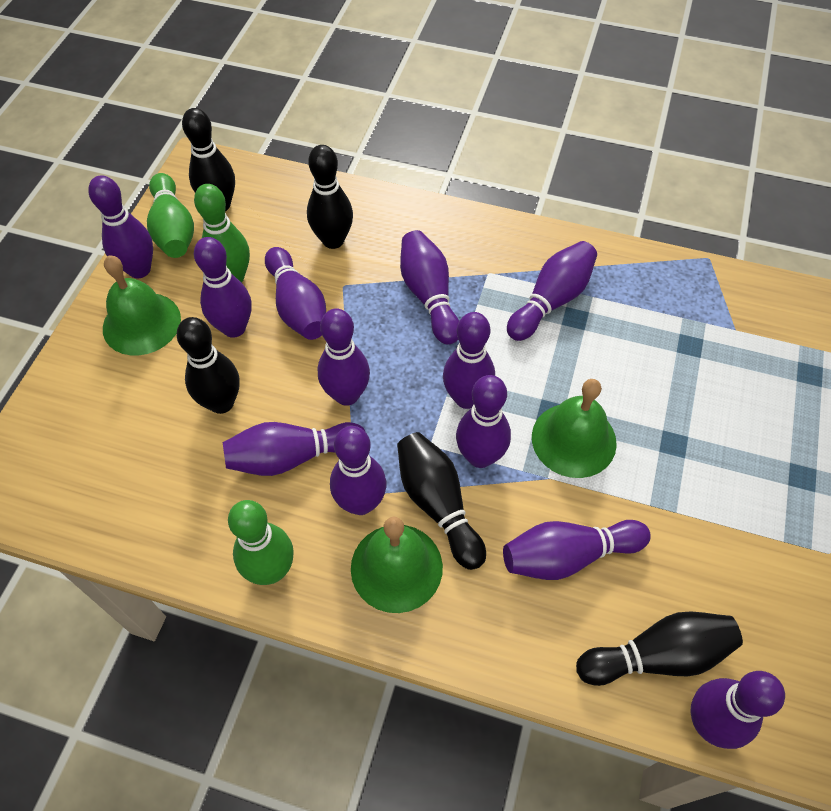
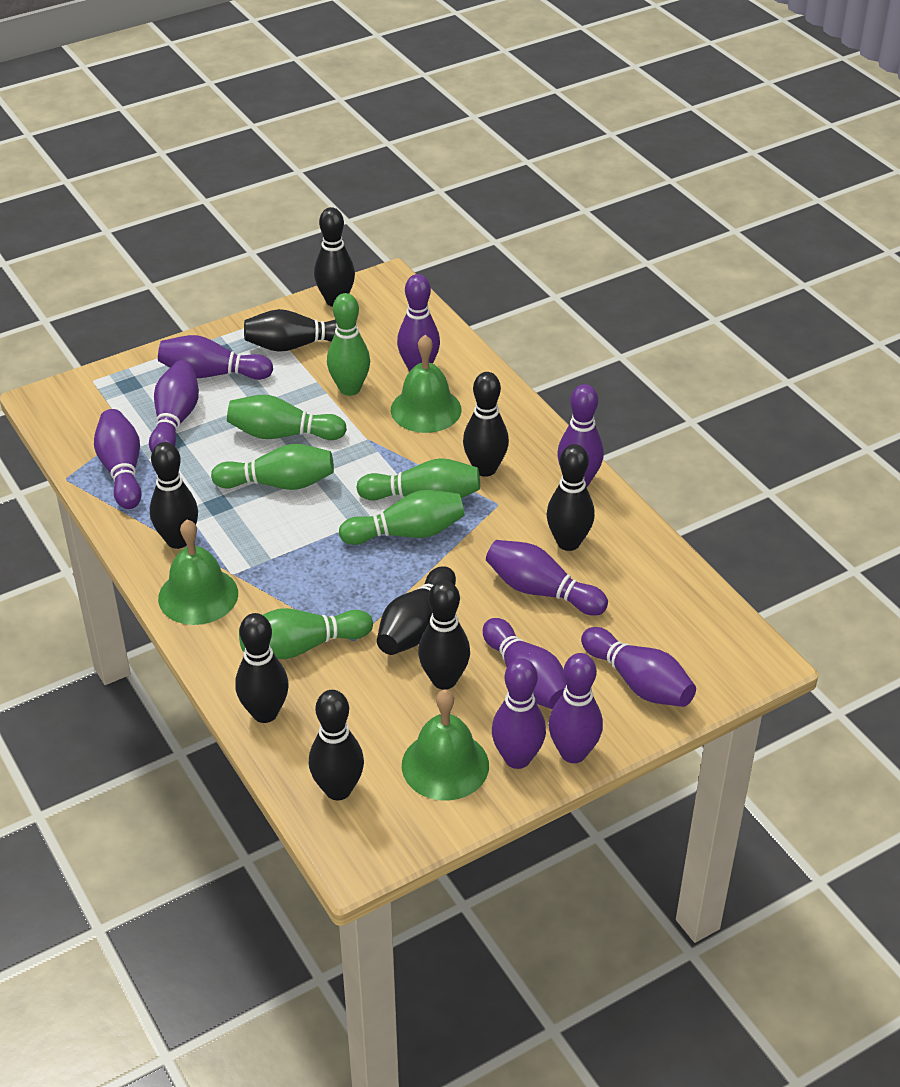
black bowling pin: [176,317,240,414] [182,108,235,211] [307,145,353,249] [397,432,486,570] [576,611,743,686] = 5 -> [150,442,198,549] [235,613,289,723] [244,309,337,352] [309,690,364,800] [314,207,355,307] [377,566,456,655] [418,580,470,690] [463,372,509,477] [546,444,595,551] = 9
green bowling pin: [147,173,194,258] [194,184,250,283] [228,500,294,585] = 3 -> [211,444,334,490] [227,395,347,440] [239,608,373,659] [327,293,370,396] [339,490,465,545] [357,458,480,501] = 6
purple bowling pin: [88,175,153,278] [194,237,251,338] [222,422,365,476] [265,247,326,340] [318,308,370,406] [330,426,386,515] [400,230,459,345] [443,312,495,409] [456,375,511,468] [503,520,651,580] [507,241,597,341] [690,671,785,749] = 12 -> [94,409,142,509] [149,360,199,452] [158,335,273,380] [397,274,440,372] [483,618,566,709] [486,540,608,616] [492,658,546,769] [549,653,603,763] [557,384,604,487] [581,627,696,707] = 10

